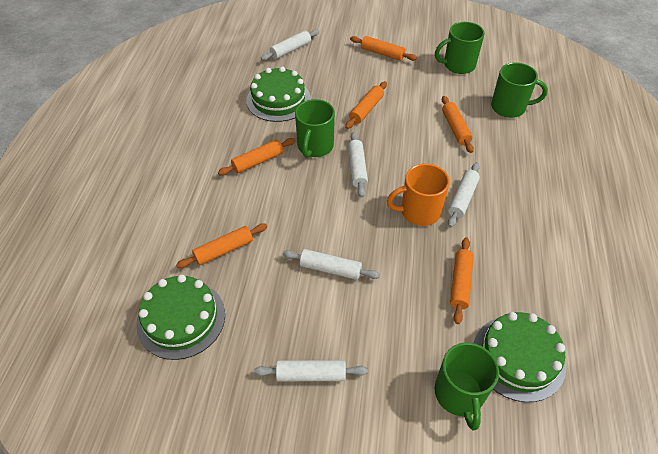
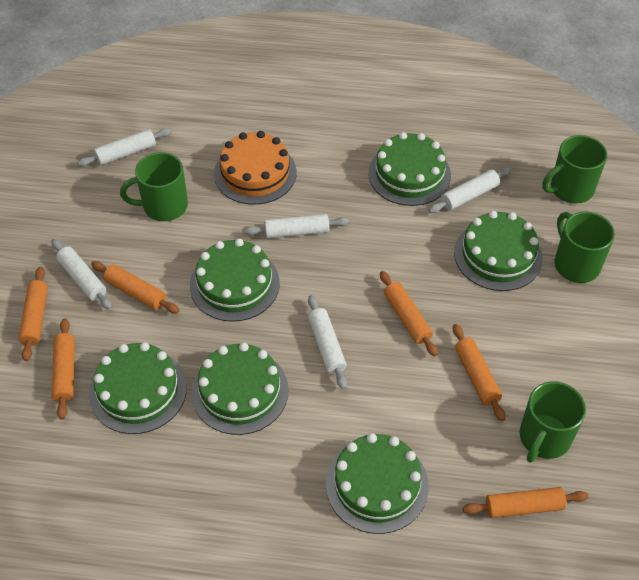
green cake: [136,274,225,360] [246,66,311,122] [474,312,566,402] = 3 -> [89,342,187,434] [190,238,280,322] [192,342,289,435] [326,433,429,534] [368,132,451,206] [454,211,543,291] = 6
orange cake: none = 0 -> [214,131,297,205] = 1
orange mug: [387,164,450,226] = 1 -> none = 0

